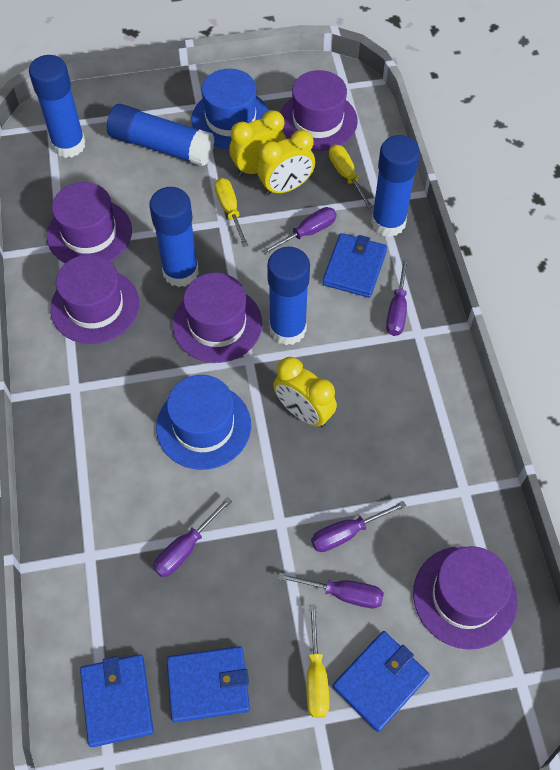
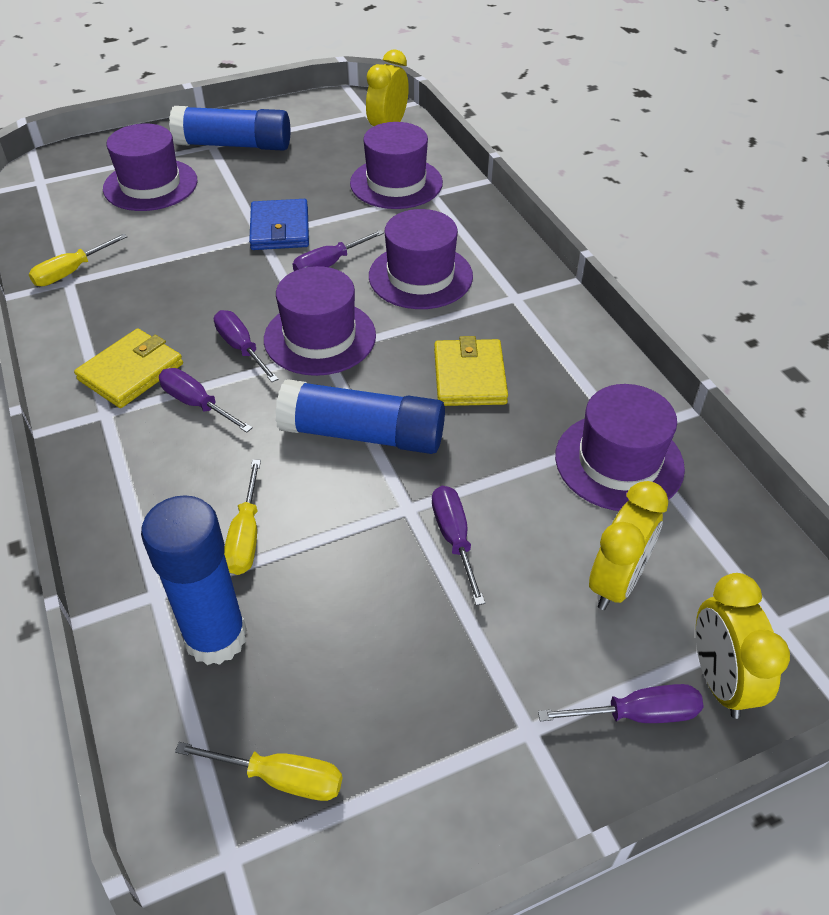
blue glue stick: [29,55,85,158] [107,104,215,166] [149,187,199,287] [267,247,310,345] [371,135,420,237] = 5 -> [141,495,247,665] [169,106,290,151] [275,379,445,454] = 3
blue hat: [156,375,251,470] [191,69,269,149] = 2 -> none = 0
blue wallet: [80,654,154,747] [167,646,250,723] [322,233,387,298] [332,631,430,732] = 4 -> [249,199,309,250] = 1
yellow wallet: none = 0 -> [74,328,183,408] [434,336,508,406] = 2

